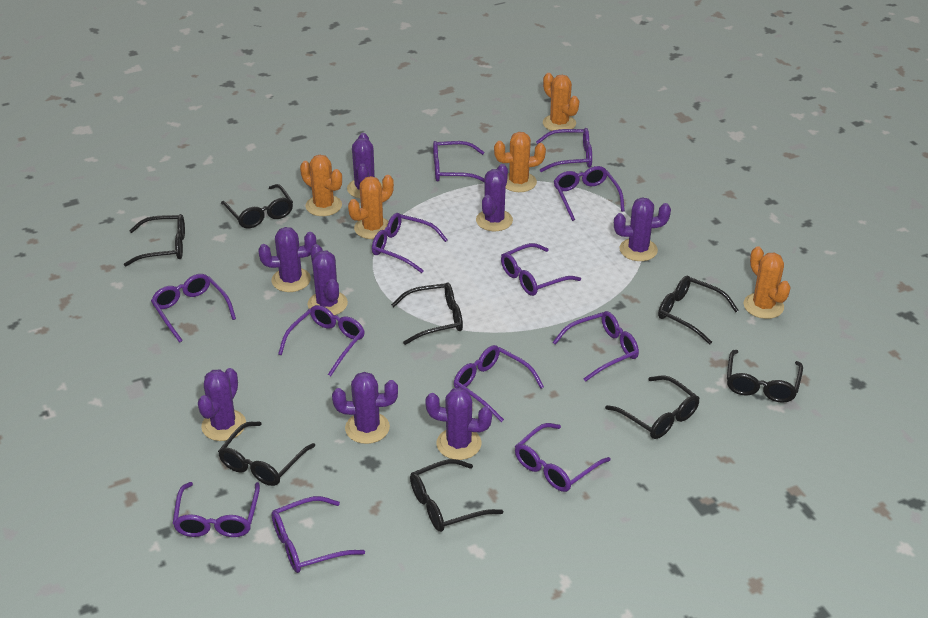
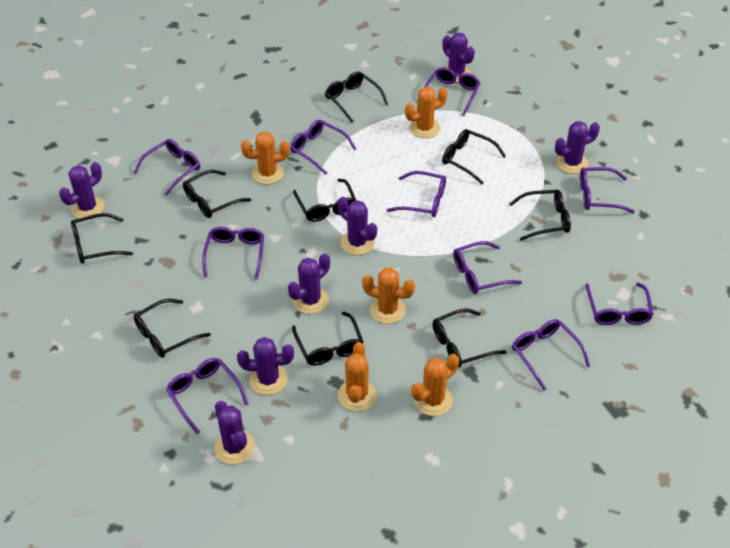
black glasses: [124,214,185,266] [218,421,315,486] [221,184,293,228] [391,283,463,345] [410,459,503,532] [605,375,699,439] [658,276,739,344] [727,350,803,403] = 8 -> [71,213,133,264] [134,299,211,358] [183,170,251,218] [292,312,364,366] [293,179,356,222] [325,72,388,123] [432,309,507,368] [442,129,506,184] [509,190,571,241] = 9
purple cactus: [198,368,246,441] [258,227,316,292] [308,244,348,315] [332,372,398,444] [347,133,382,198] [425,387,492,460] [476,164,513,231] [614,197,671,261] = 8 -> [59,162,105,219] [215,401,255,464] [237,337,294,395] [288,253,330,314] [338,197,377,255] [442,32,475,83] [555,121,600,174] = 7
purple glasses: [151,274,236,343] [173,482,260,537] [271,496,365,573] [278,305,365,376] [372,213,448,273] [433,141,485,182] [454,345,544,422] [501,243,581,296] [515,423,611,492] [536,128,592,172] [552,311,639,382] [554,166,625,221] = 12 -> [133,139,200,196] [166,358,249,434] [202,227,264,280] [290,120,356,175] [387,171,446,217] [425,67,480,116] [453,241,522,294] [512,319,590,391] [580,167,635,213] [586,283,654,325] = 10

